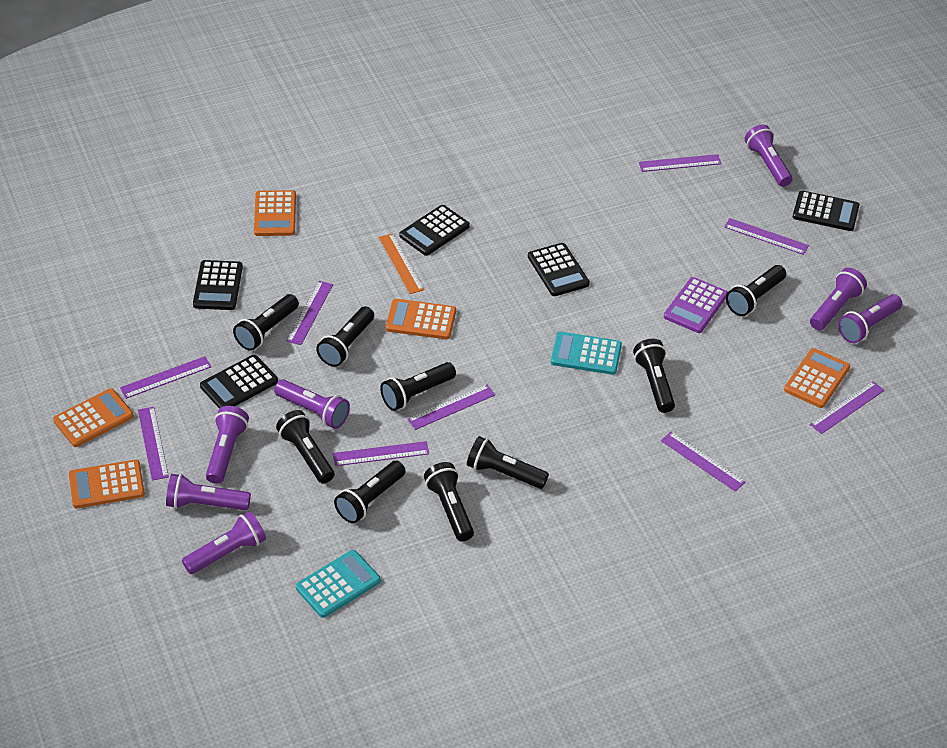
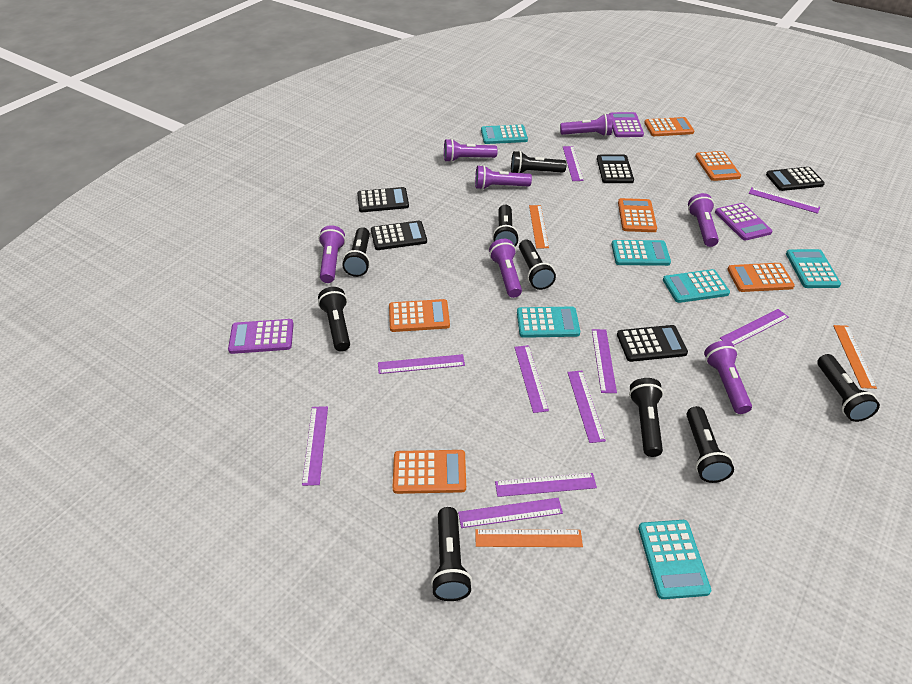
orange calculator: [53,388,134,447] [69,460,145,508] [254,190,296,236] [386,299,456,339] [784,348,850,408] = 5 -> [389,299,450,332] [392,450,466,494] [618,198,657,232] [644,117,695,136] [695,151,741,181] [727,263,795,292] = 6
orange ruler: [379,233,424,294] = 1 -> [475,529,583,547] [529,205,549,248] [833,325,877,389] = 3
purple calculator: [664,277,728,333] = 1 -> [228,319,294,354] [609,112,644,137] [715,203,773,241] = 3
purple ruler: [120,356,212,399] [138,407,169,481] [287,281,333,345] [333,441,429,466] [407,385,495,430] [639,154,722,172] [661,432,745,492] [724,218,809,255] [810,381,885,434] = 9 -> [302,406,328,486] [378,354,465,374] [458,498,563,528] [495,473,597,497] [514,345,549,413] [563,146,584,181] [567,371,606,443] [592,329,617,393] [720,309,789,345] [749,188,820,214] = 10
turquoise calculator: [296,550,381,618] [551,332,622,375] = 2 -> [481,125,528,144] [517,306,580,338] [611,240,671,266] [638,520,711,599] [663,269,730,303] [786,249,841,288] = 6

